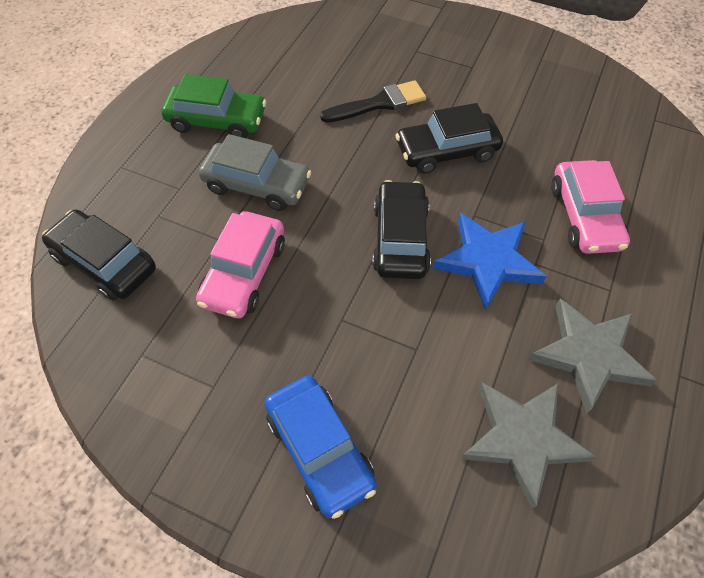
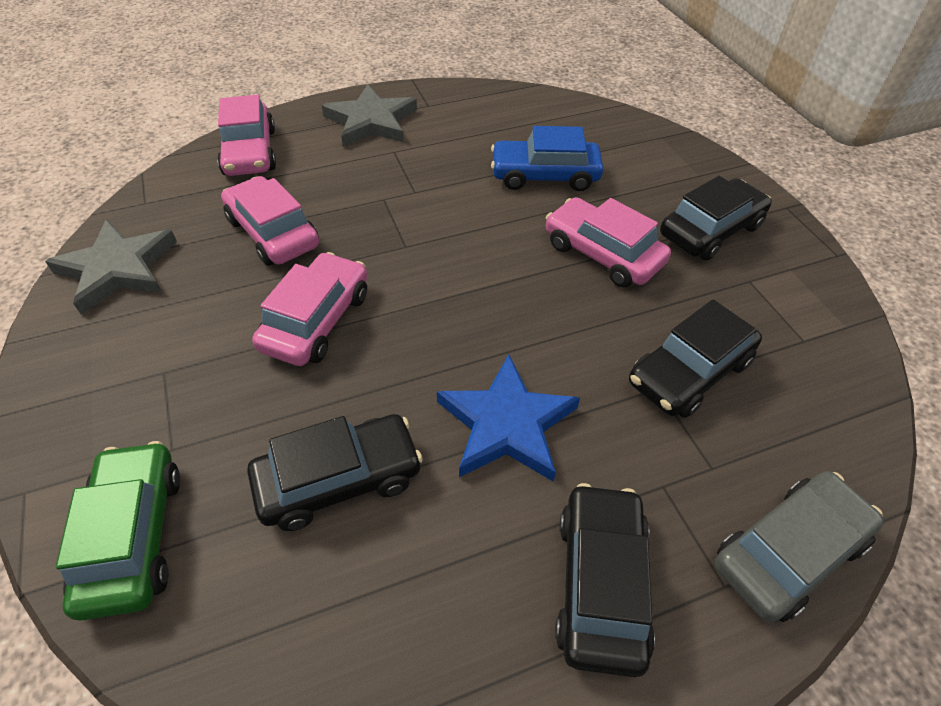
black brush: [320,80,426,123] = 1 -> none = 0
black car: [42,210,156,301] [372,180,431,279] [396,103,503,174] = 3 -> [247,414,423,531] [555,483,655,677] [629,300,762,418] [660,176,772,261] = 4
pink car: [196,211,285,318] [551,160,630,254] = 2 -> [217,95,276,176] [221,176,319,266] [252,252,368,366] [546,197,671,287] = 4

